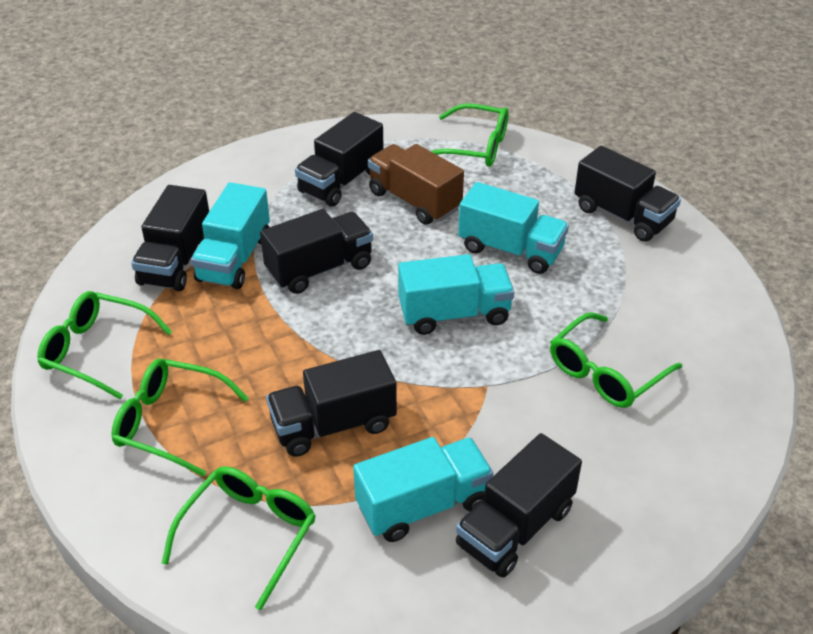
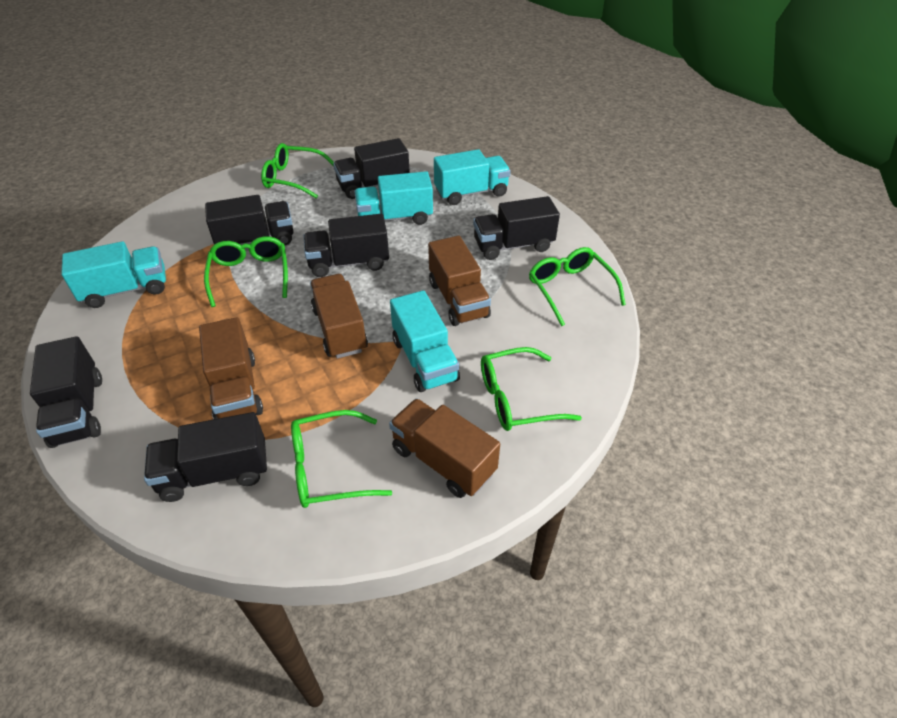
brown truck: [368,144,464,225] = 1 -> [199,317,263,419] [310,274,368,358] [389,398,500,498] [428,236,491,326] = 4

